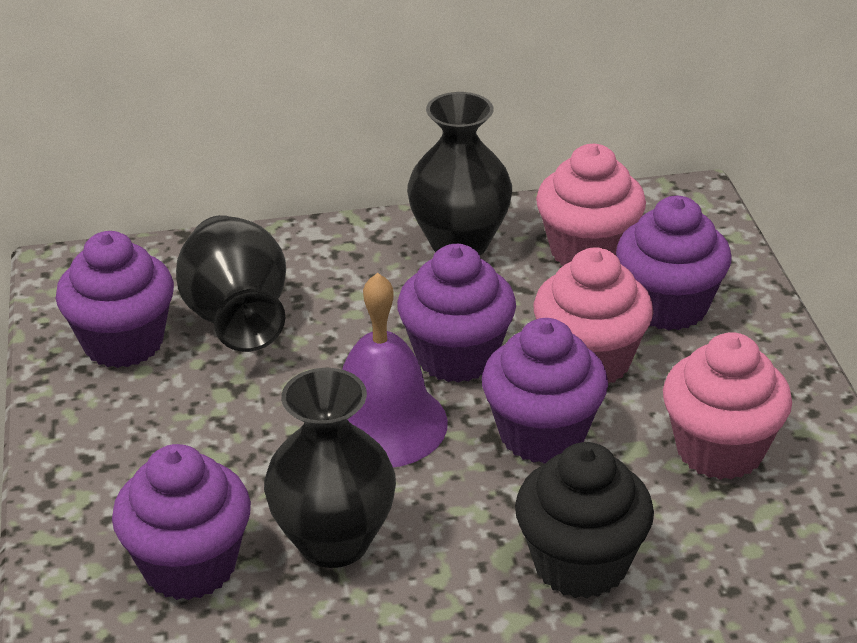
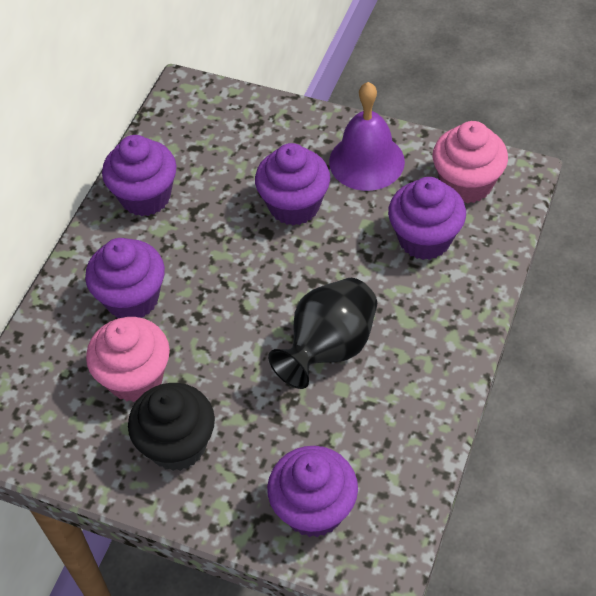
black vase: [176,215,286,352] [264,368,396,568] [407,92,512,255] = 3 -> [268,278,377,389] = 1
pink cupcake: [534,248,653,383] [536,144,646,266] [663,332,792,480] = 3 -> [86,317,170,402] [433,121,508,203] = 2

